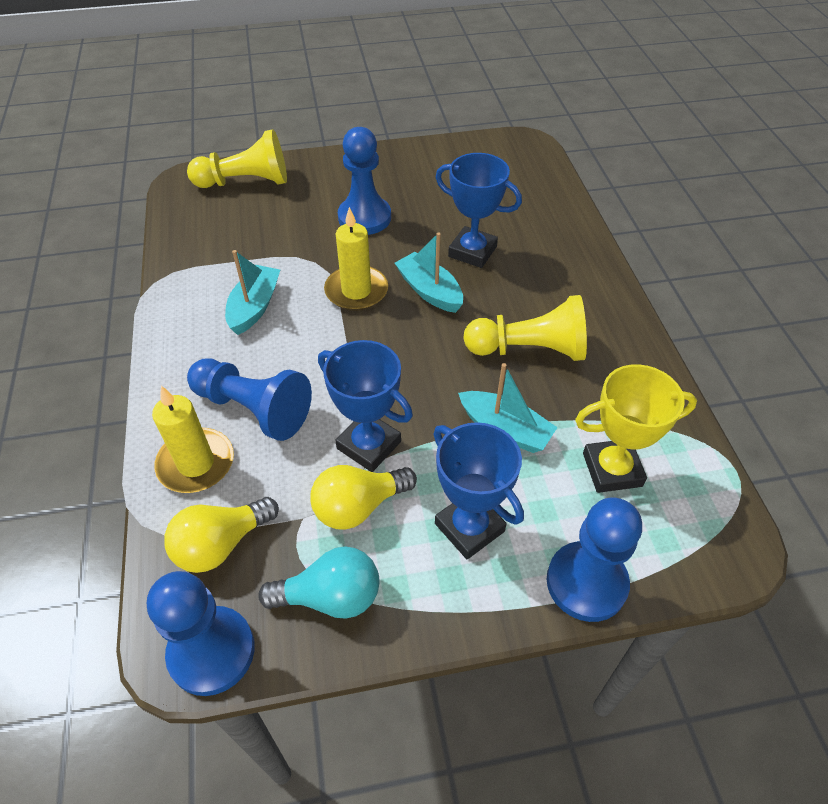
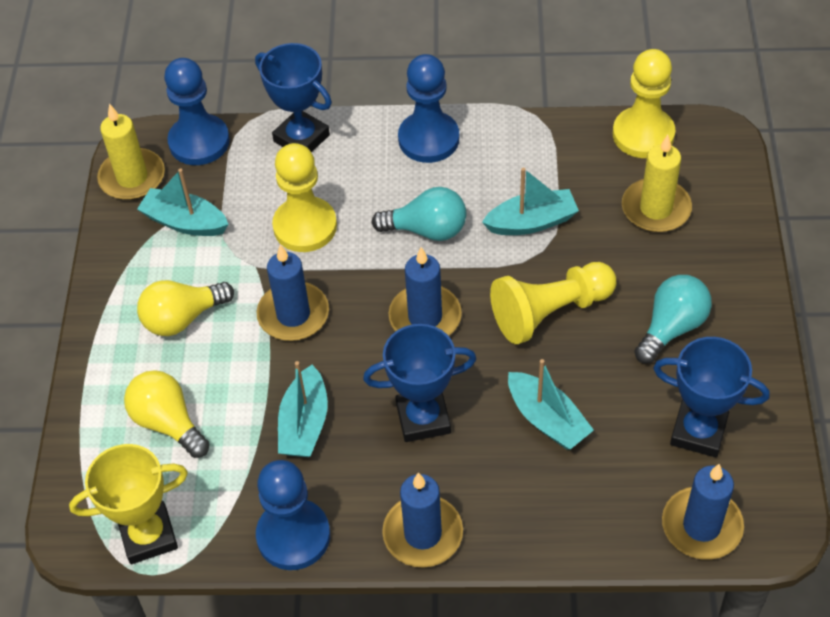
blue candle: none = 0 -> [257,245,329,341] [382,473,463,568] [389,247,462,336] [662,464,744,560] = 4
blue pawn: [147,571,255,696] [187,358,312,441] [338,127,391,235] [547,498,642,622] = 4 -> [164,58,230,165] [256,460,330,570] [398,54,459,163] = 3
turquoise boat: [225,250,280,335] [395,232,463,313] [458,363,558,453] = 3 -> [137,169,228,236] [278,361,328,457] [482,168,579,235] [508,359,594,450] = 4
turquoise light bulb: [258,546,379,618] = 1 -> [372,187,466,241] [634,275,712,363] = 2
yellow pawn: [187,129,287,188] [463,295,587,361] = 2 -> [272,143,337,252] [490,262,616,344] [613,49,676,158] = 3

